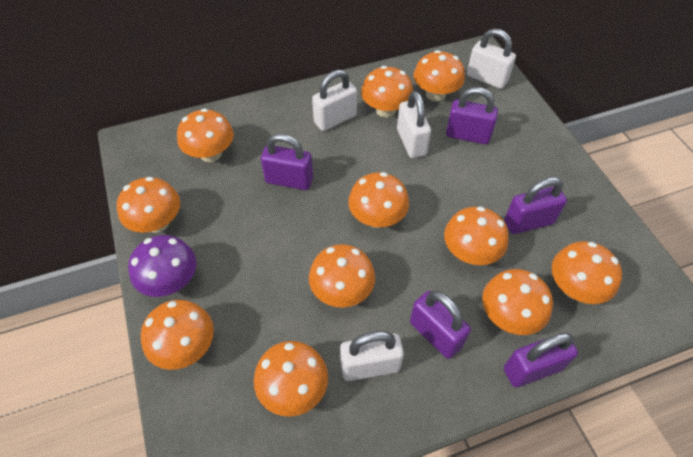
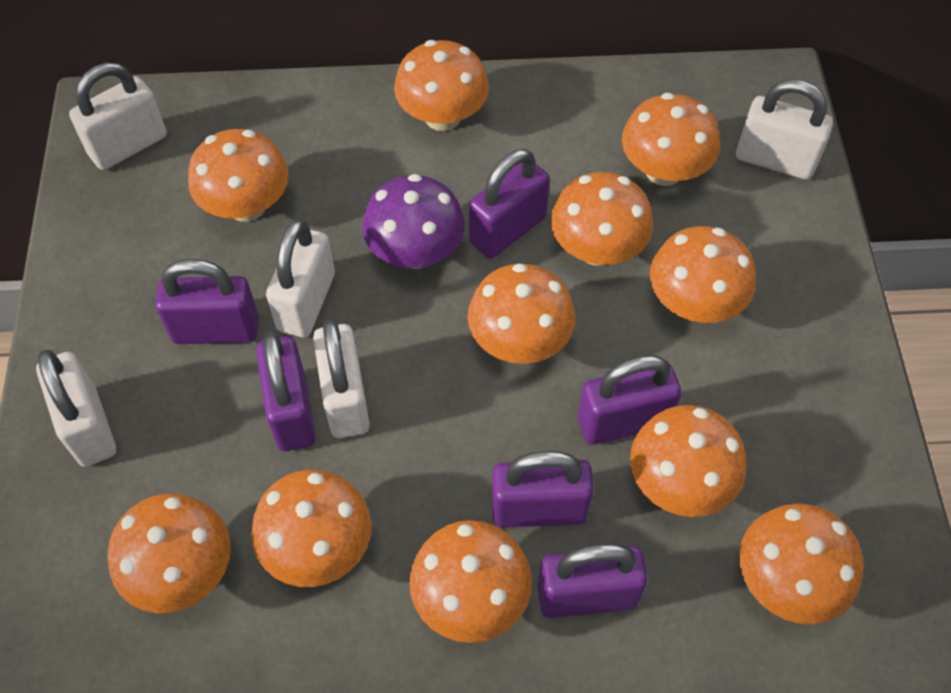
purple padlock: [261,134,313,190] [410,291,471,359] [446,87,498,144] [504,177,567,234] [504,333,578,387] = 5 -> [155,259,259,344] [256,332,316,451] [469,149,550,259] [492,451,594,528] [538,544,648,618] [578,355,681,445] = 6
white padlock: [312,70,357,131] [340,331,404,381] [397,91,431,158] [467,29,516,89] = 4 -> [36,350,116,467] [69,63,167,170] [266,219,335,338] [313,319,370,438] [736,79,833,180] = 5

